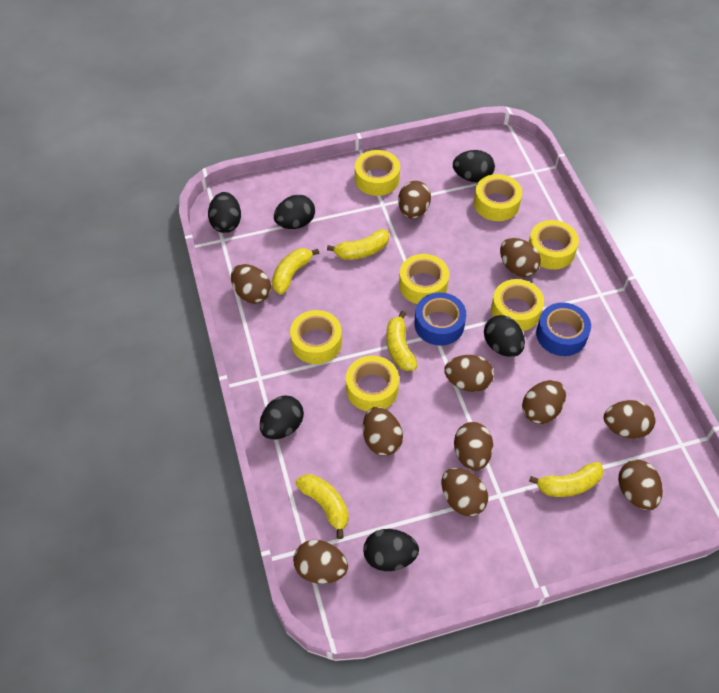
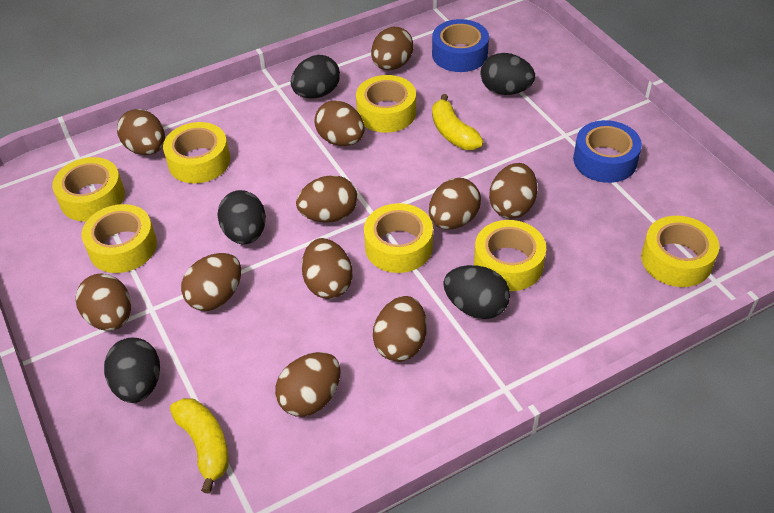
black egg: [208,192,241,233] [260,395,304,440] [274,195,315,229] [363,529,419,571] [453,150,495,182] [484,315,525,357] = 6 -> [104,338,160,403] [217,190,266,244] [291,55,340,99] [443,265,510,319] [481,53,535,95] = 5
yellow banana: [272,248,319,295] [296,474,349,539] [327,229,389,260] [386,311,417,371] [529,462,604,497] = 5 -> [170,398,229,494] [432,94,484,150] = 2

